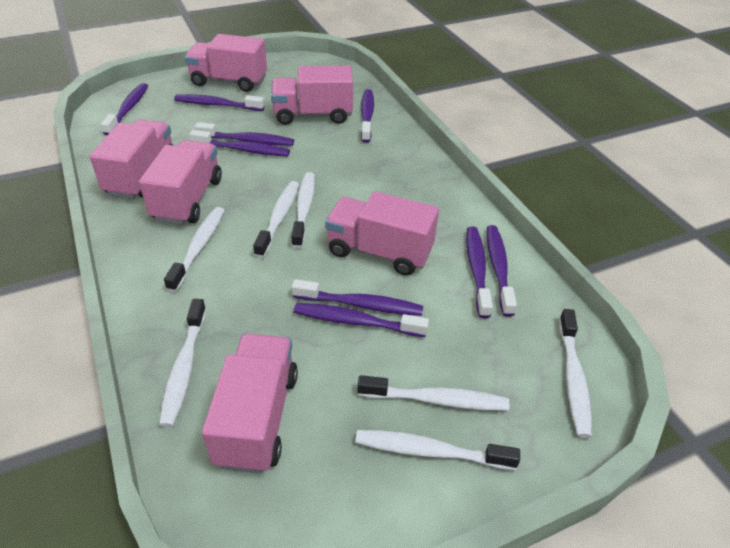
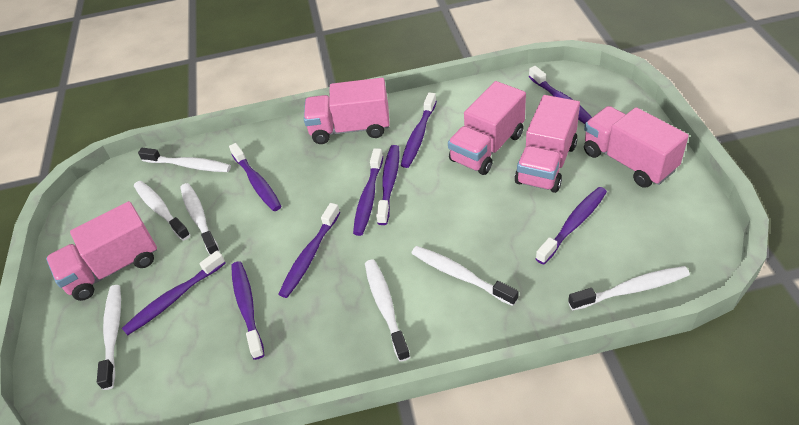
pink truck: [90,119,173,199] [139,140,222,225] [185,34,267,92] [202,334,298,473] [271,66,353,125] [325,191,439,276] = 6 -> [46,201,157,301] [304,78,390,144] [448,81,526,175] [515,95,580,193] [584,106,689,188] = 5

